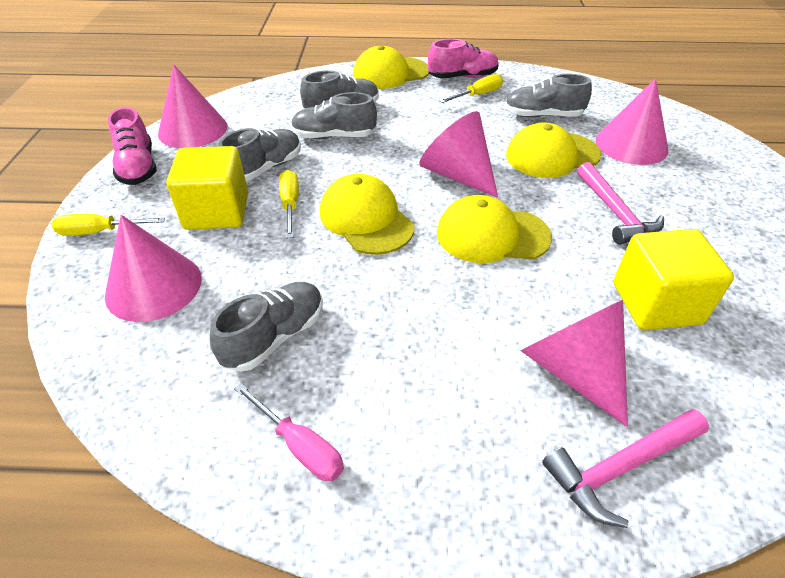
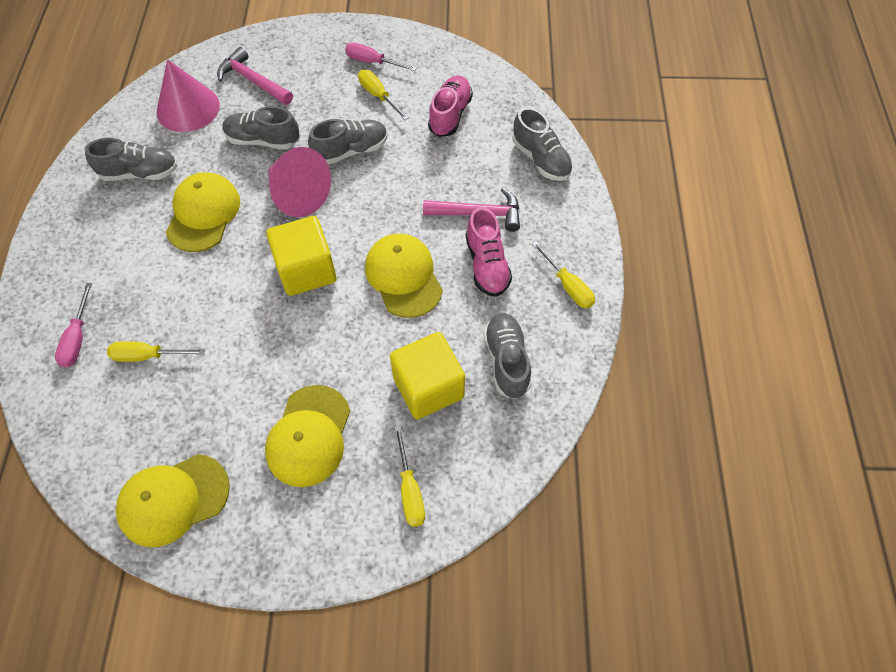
pink cone: [105,215,202,322] [158,65,227,148] [419,111,498,198] [521,300,628,427] [595,78,669,165] = 5 -> [157,59,220,132] [268,147,331,217] = 2
pink screwdriver: [234,383,344,481] = 1 -> [55,283,92,368] [345,43,416,71] = 2
yellow screwdriver: [52,214,165,236] [279,170,299,238] [439,74,503,103] = 3 -> [107,341,205,362] [358,70,409,120] [394,426,425,527] [532,241,595,308] = 4

